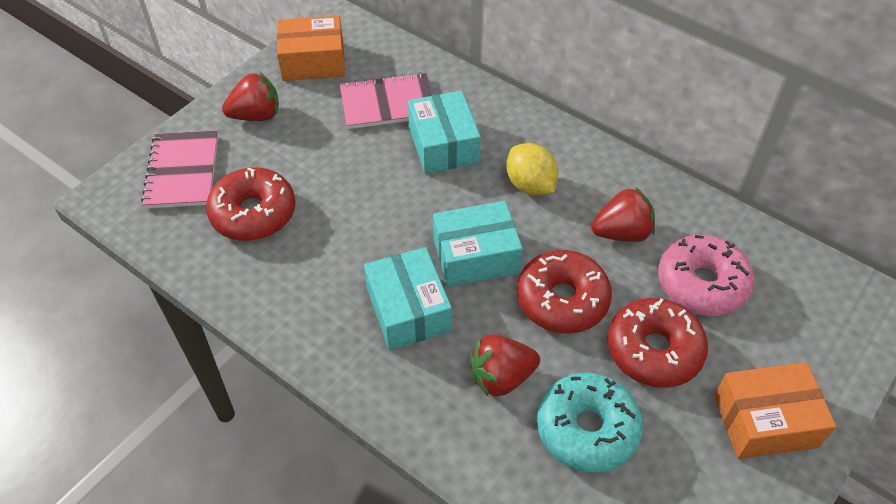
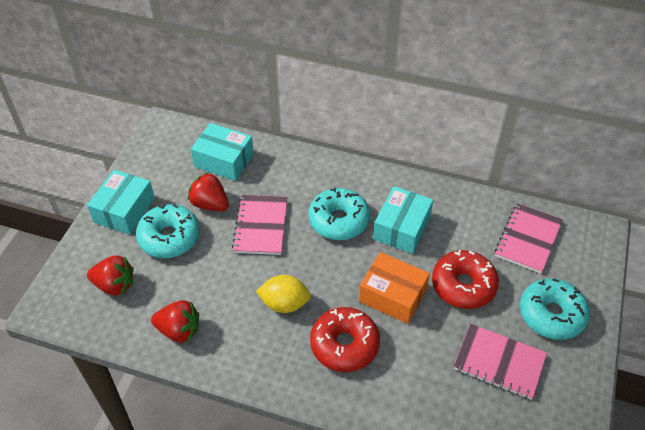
orange box: [277,16,345,81] [714,362,836,459] = 2 -> [359,252,430,324] = 1
pink donut: [658,235,754,316] = 1 -> none = 0
pink notebook: [141,131,218,209] [340,72,432,129] = 2 -> [232,195,287,255] [454,324,547,400] [495,203,563,273] = 3
red donut: [206,167,296,241] [517,250,612,333] [607,298,708,388] = 3 -> [310,307,380,372] [432,250,499,309] = 2
turquoise donut: [537,373,643,473] = 1 -> [136,204,200,258] [309,188,370,240] [520,278,590,340] = 3

